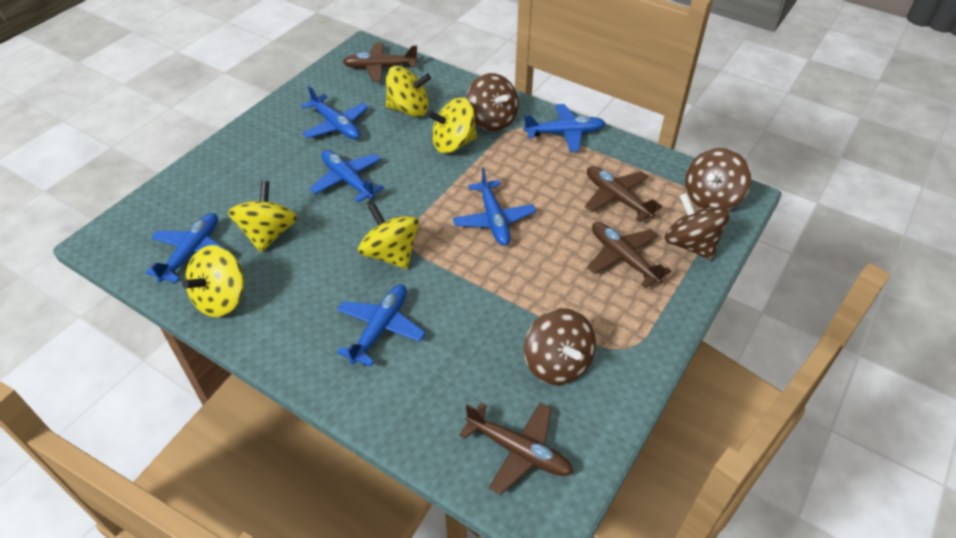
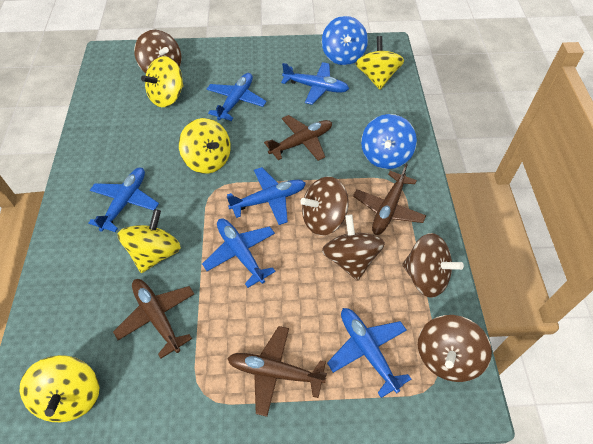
blue spinning top: none = 0 -> [322,16,368,65] [361,114,417,169] = 2
brown spinning top: [466,73,519,131] [524,308,596,385] [664,193,730,260] [685,148,751,210] = 4 -> [134,30,181,73] [300,177,349,236] [322,214,385,281] [402,233,464,298] [418,315,492,382] = 5

